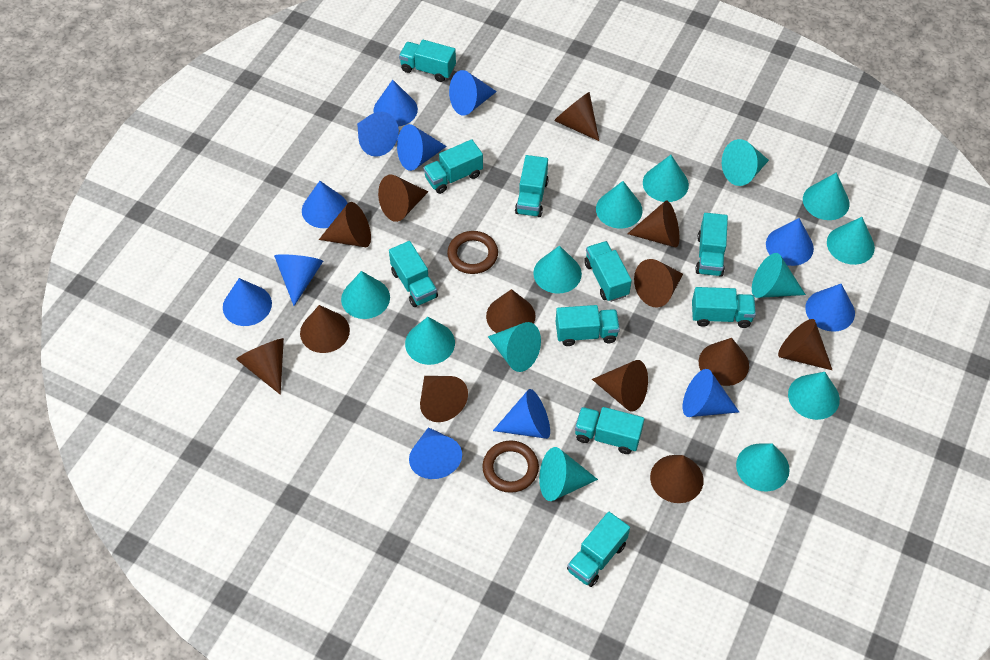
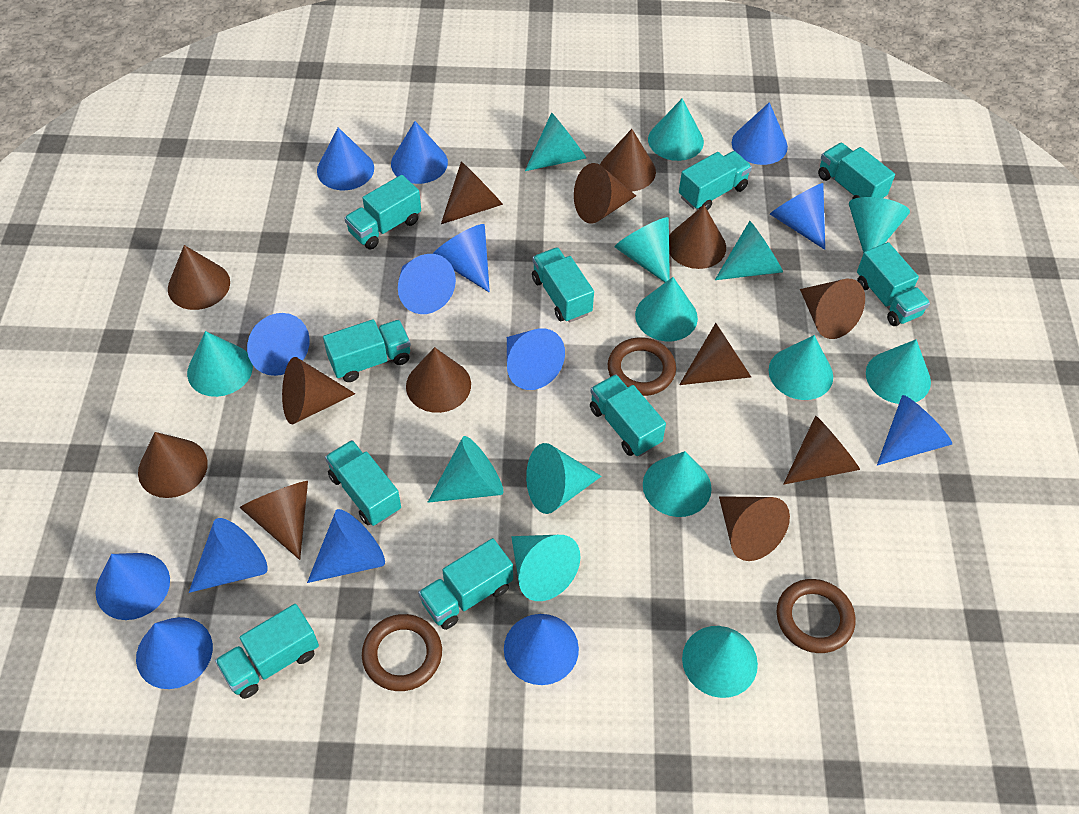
blue cone: [223,278,272,326] [274,254,323,306] [302,181,348,228] [357,112,399,157] [373,80,418,127] [397,124,447,171] [409,427,462,479] [449,70,497,116] [493,389,550,439] [683,369,739,417] [766,218,814,266] [805,284,855,332] = 12 -> [95,553,170,620] [136,617,213,689] [189,518,267,593] [247,313,310,376] [307,509,385,583] [317,127,374,190] [391,121,448,184] [398,254,456,314] [433,224,490,293] [504,614,579,685] [507,328,565,390] [732,102,788,165] [770,183,825,250] [877,395,952,466] = 14
brown ring: [447,231,498,274] [482,440,539,493] = 2 -> [362,614,442,691] [608,338,676,396] [777,579,856,653] = 3
turquoise cone: [341,271,390,319] [405,317,455,365] [488,322,541,372] [533,246,582,294] [539,447,598,501] [596,181,643,228] [643,155,689,202] [722,139,769,186] [736,443,790,491] [752,253,806,298] [788,372,840,420] [803,172,850,220] [827,217,875,265] = 13 -> [187,331,253,397] [428,436,503,503] [511,535,580,601] [525,112,586,171] [526,443,602,514] [615,217,670,282] [635,277,698,341] [643,451,712,517] [648,99,704,161] [682,626,758,698] [715,221,783,280] [768,335,833,400] [849,197,910,253] [866,339,931,404] = 14

